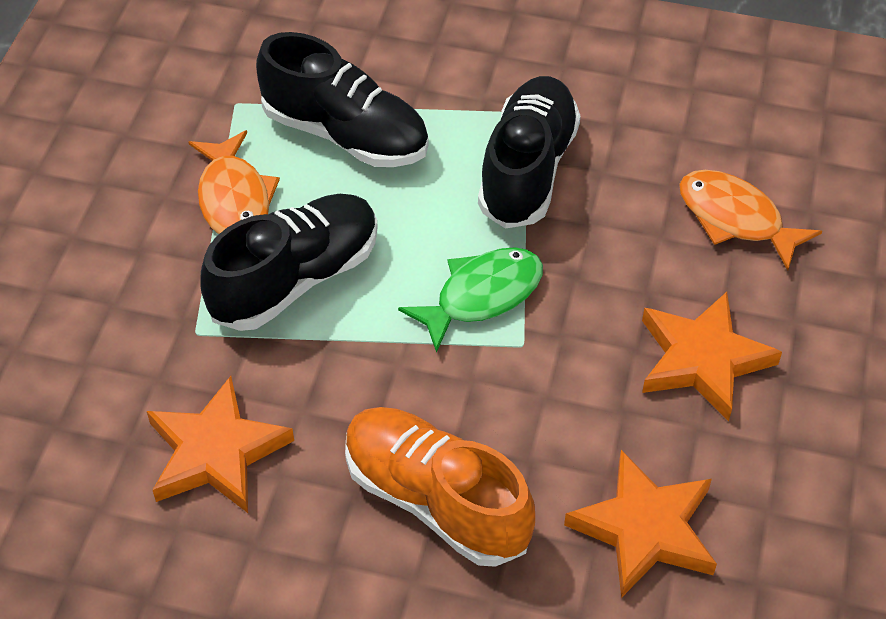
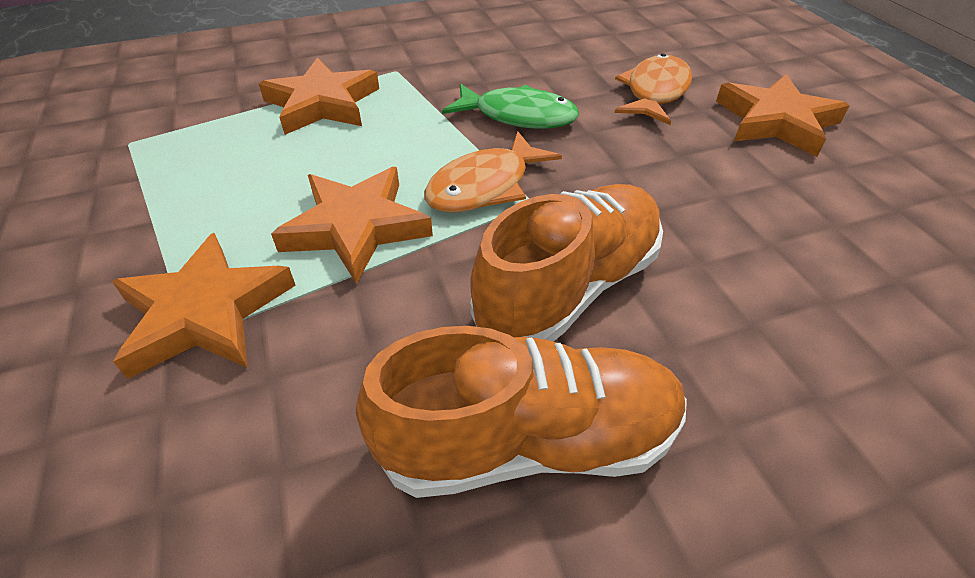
black shoe: [201,194,378,331] [256,32,429,167] [478,76,581,229] = 3 -> none = 0
orange shoe: [345,407,535,567] = 1 -> [356,326,687,498] [470,184,663,342] = 2
orange star: [147,376,294,513] [564,450,717,598] [642,292,782,422] = 3 -> [112,233,296,379] [259,58,379,135] [271,167,433,284] [716,74,849,157] = 4

